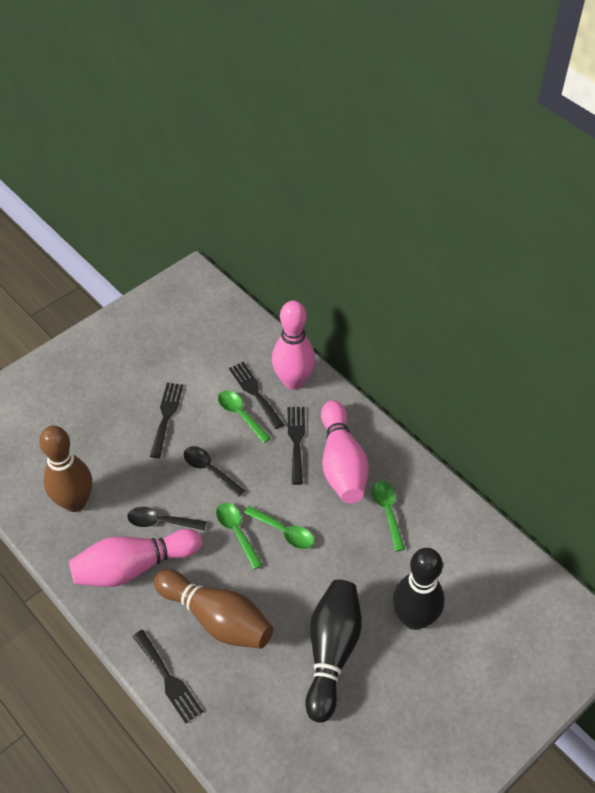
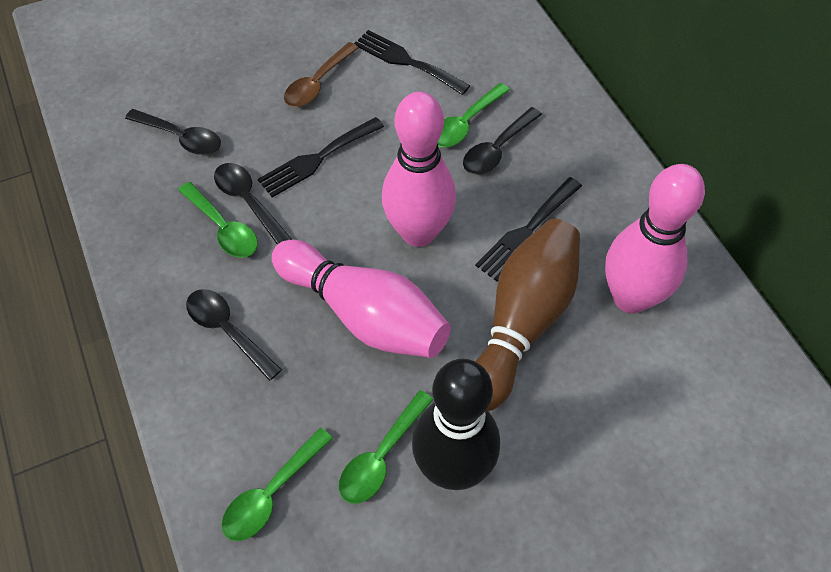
black bowling pin: [305,580,362,722] [393,548,445,630] = 2 -> [412,359,500,490] = 1
black fork: [132,630,203,723] [150,383,184,458] [229,362,284,429] [288,407,305,485] = 4 -> [258,117,384,198] [354,30,470,95] [475,177,582,282] = 3
black spoon: [127,507,207,530] [184,446,245,497] = 2 -> [125,109,221,155] [186,289,282,381] [214,163,292,245] [463,107,542,175] = 4
brown bowling pin: [39,426,92,512] [154,569,273,649] = 2 -> [475,219,580,411] = 1
brown spoon: none = 0 -> [284,42,359,107] = 1

